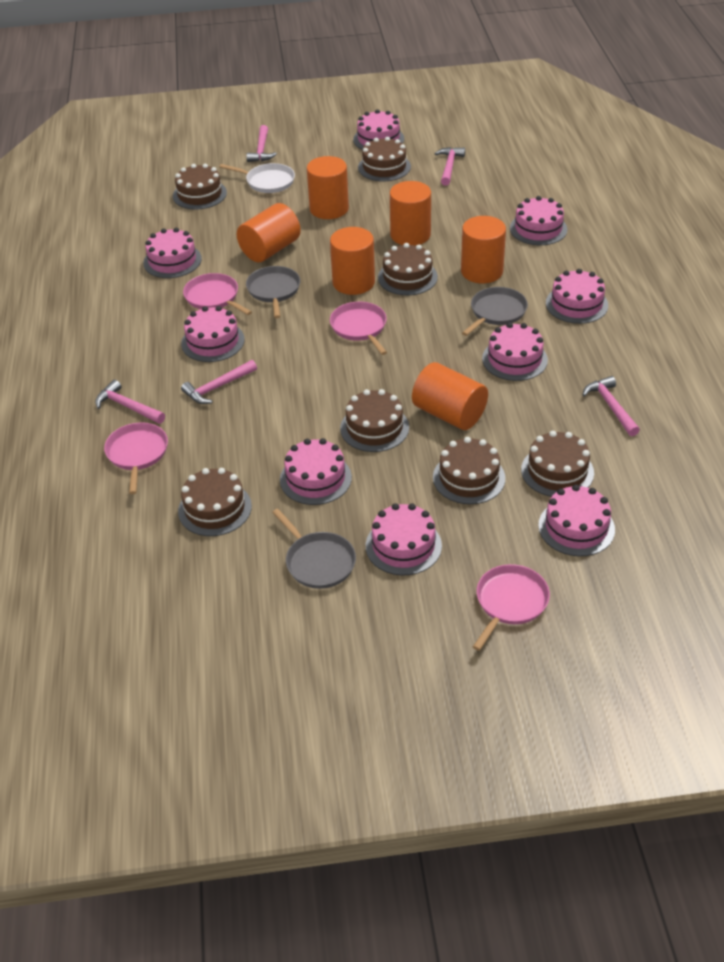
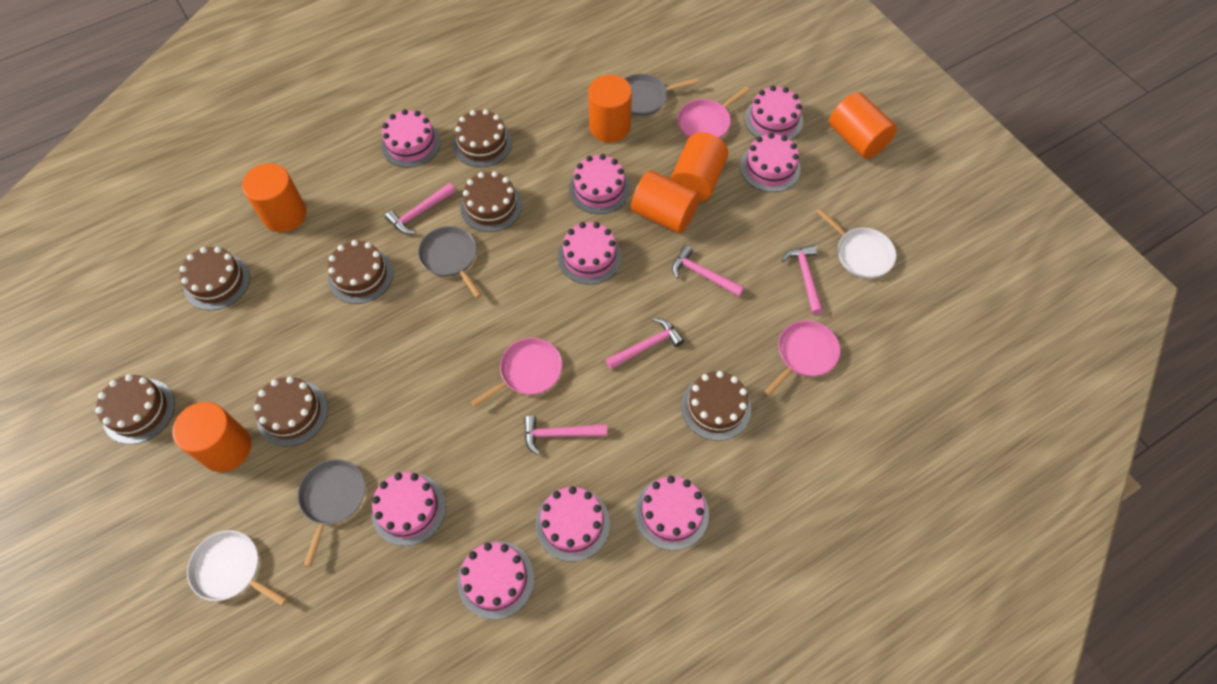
pink pan: [104,422,168,494] [183,273,252,315] [330,302,387,355] [473,564,550,651] = 4 -> [471,338,562,407] [677,86,750,138] [765,320,840,396] = 3
white pan: [219,163,295,193] = 1 -> [187,530,287,606] [817,208,896,278] = 2

